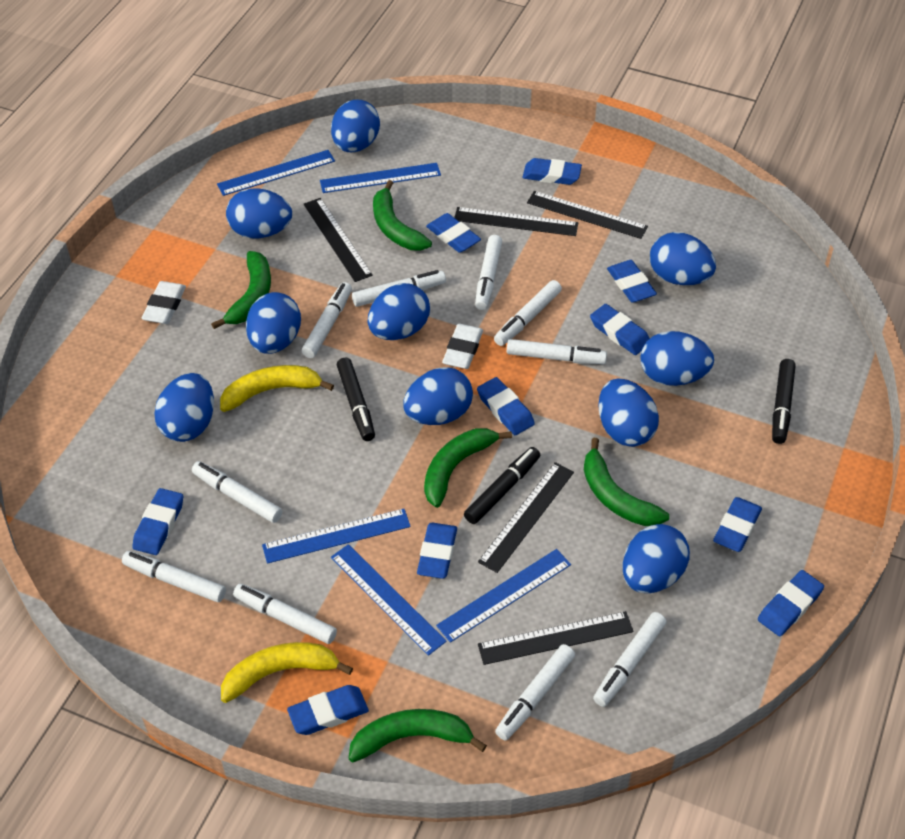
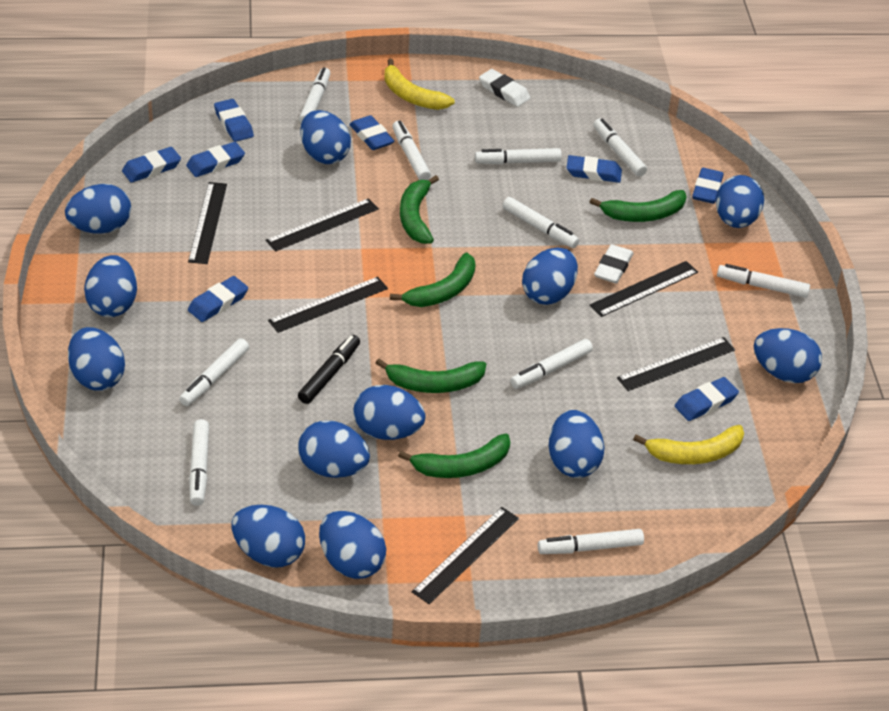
black marker: [337,358,375,441] [464,447,540,524] [772,359,796,444] = 3 -> [298,335,360,404] = 1
black ruler: [304,198,373,282] [454,207,578,236] [478,462,574,573] [478,611,634,665] [527,191,648,239] = 5 -> [188,182,227,264] [265,198,379,252] [268,277,388,333] [412,507,519,604] [590,261,698,317] [617,337,735,391] = 6
blue egg: [154,373,214,442] [226,189,292,238] [246,292,301,354] [331,100,380,152] [368,283,430,340] [403,367,473,425] [598,378,659,447] [623,524,690,593] [640,331,714,386] [650,232,716,285] = 10 -> [65,184,131,234] [68,327,125,391] [84,255,137,317] [232,505,305,568] [298,421,370,478] [300,110,351,164] [319,511,386,579] [353,385,425,440] [522,248,578,305] [549,410,604,478] [716,175,764,228] [754,328,822,383] = 12
blue eraser: [132,488,183,555] [287,685,369,735] [417,523,457,579] [426,213,481,253] [477,377,535,435] [522,158,582,185] [590,304,650,355] [607,260,657,303] [713,497,762,552] [758,570,824,636] = 10 -> [122,147,181,183] [186,142,245,177] [188,276,248,322] [214,99,254,142] [349,115,394,150] [566,155,622,183] [675,377,739,421] [692,168,724,204] = 8
blue ruler: [217,150,335,196] [262,509,411,564] [320,163,441,193] [331,544,447,656] [436,549,571,643] = 5 -> none = 0

